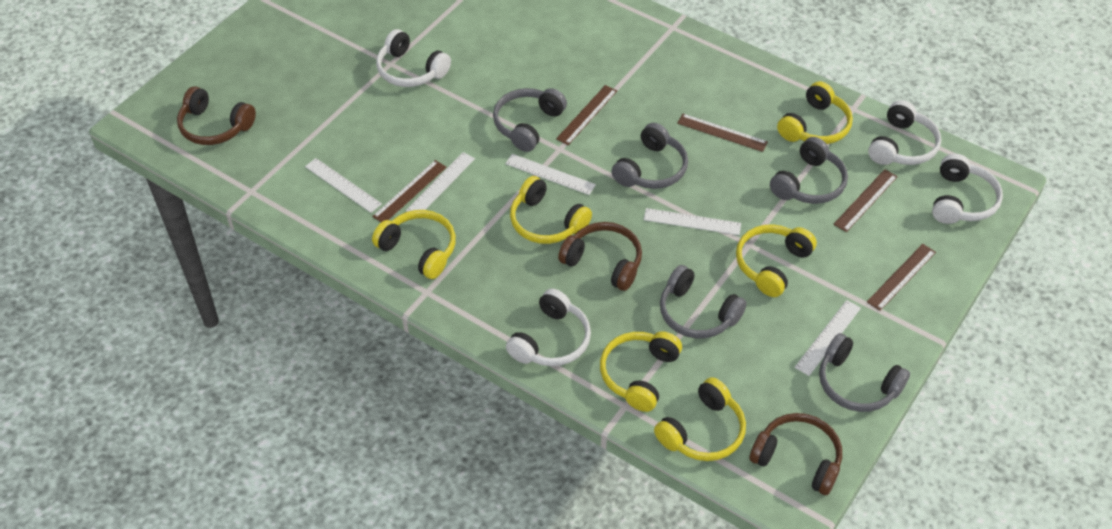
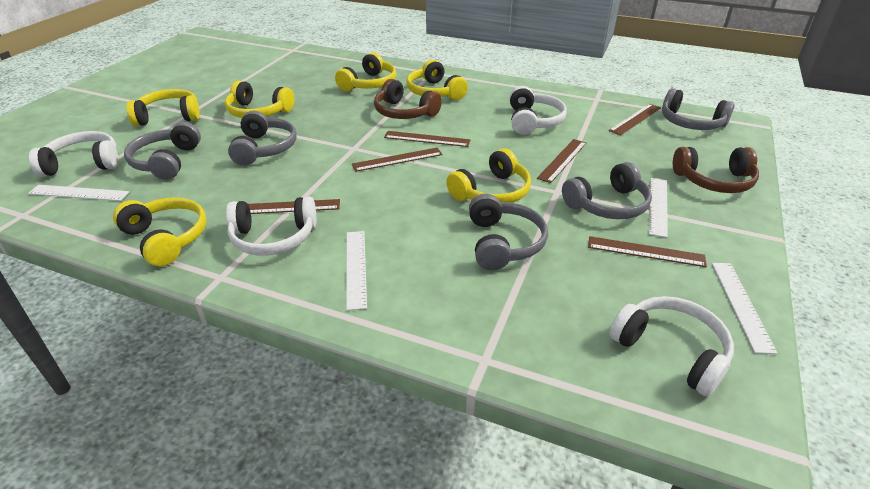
brown headphones: [177,86,256,145] [558,222,642,291] [749,413,842,495] = 3 -> [374,79,442,119] [673,147,759,193] = 2
brown ruler: [372,160,447,222] [556,85,617,145] [677,114,768,152] [833,169,898,232] [867,244,936,311] = 5 -> [248,199,340,214] [352,148,442,172] [384,131,470,147] [537,139,586,183] [588,236,707,267] [609,104,661,135] = 6
white ruler: [305,158,382,213] [406,152,475,212] [505,154,596,195] [644,208,741,235] [794,300,861,376] = 5 -> [28,185,129,201] [346,231,367,311] [649,178,668,238] [712,263,778,354] = 4

